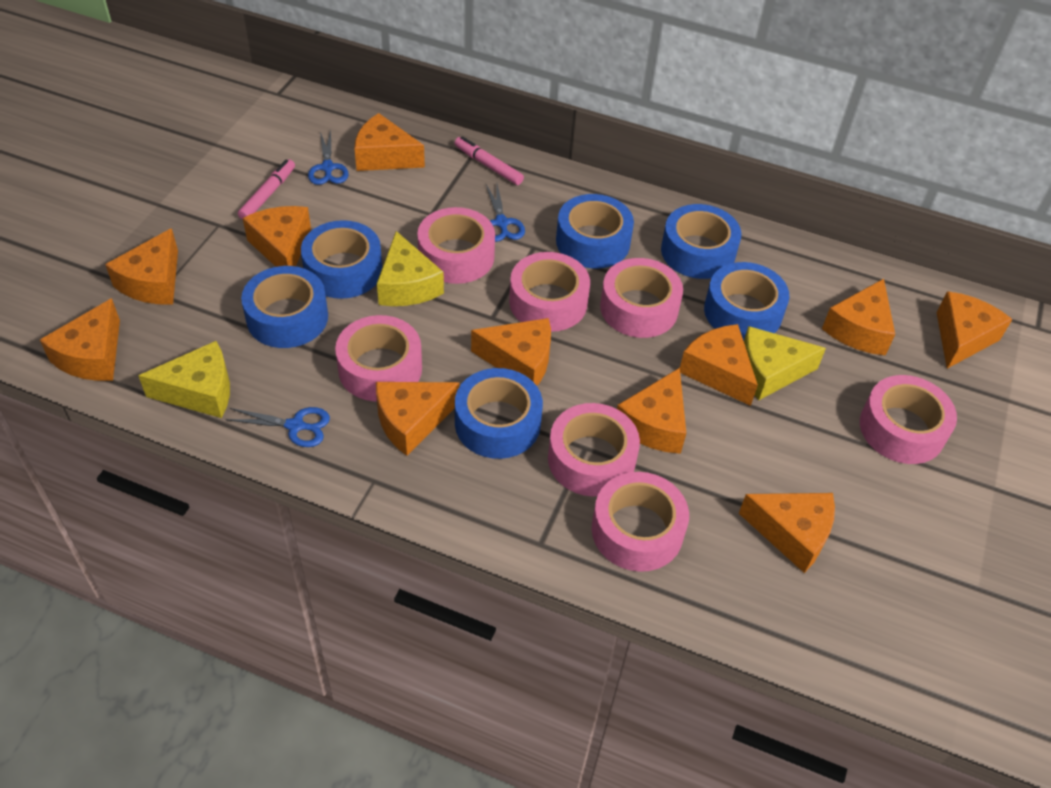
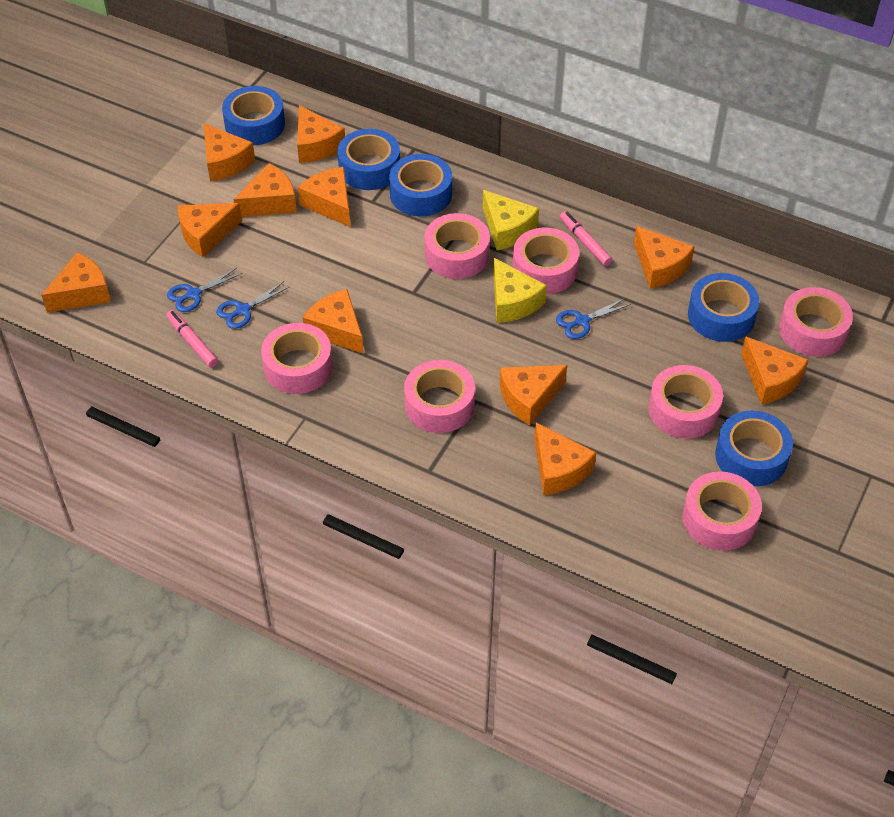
blue tape: [241,266,328,348] [301,220,382,299] [455,368,543,459] [556,194,634,268] [661,204,741,279] [704,262,789,341] = 6 -> [222,86,285,145] [337,129,400,190] [389,154,452,217] [688,273,759,342] [715,411,793,486] = 5
yellow cheese: [138,341,230,418] [377,231,444,306] [744,326,826,400] = 3 -> [483,190,539,250] [493,258,547,323] = 2

